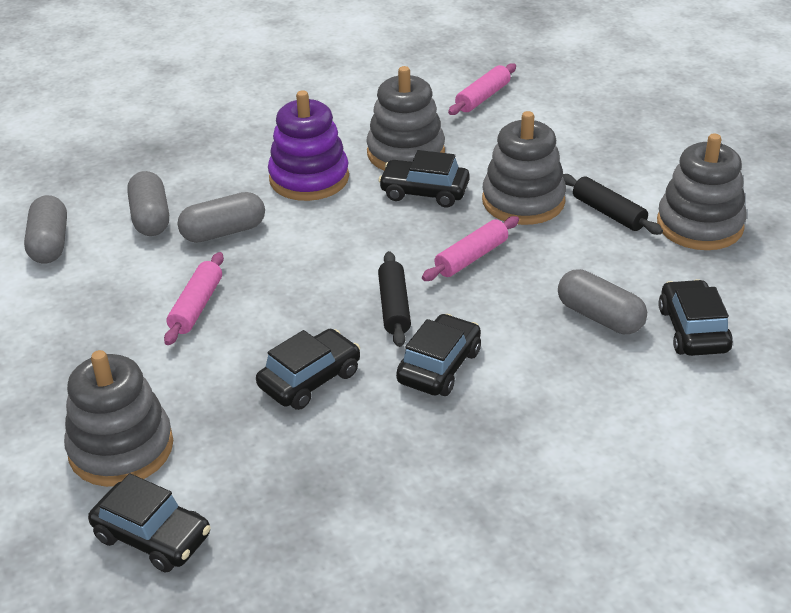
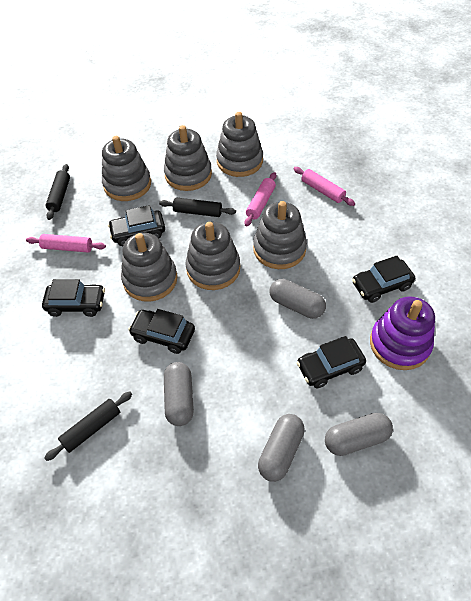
black rolling pin: [378,251,411,347] [563,174,663,235] = 2 -> [44,392,132,461] [46,164,70,220] [159,197,236,217] = 3
grey stacking toy: [64,350,173,487] [366,66,445,170] [482,111,566,225] [657,133,747,250] = 4 -> [102,136,151,201] [121,233,177,302] [164,125,212,191] [186,222,240,290] [216,112,263,177] [253,201,307,269] = 6

